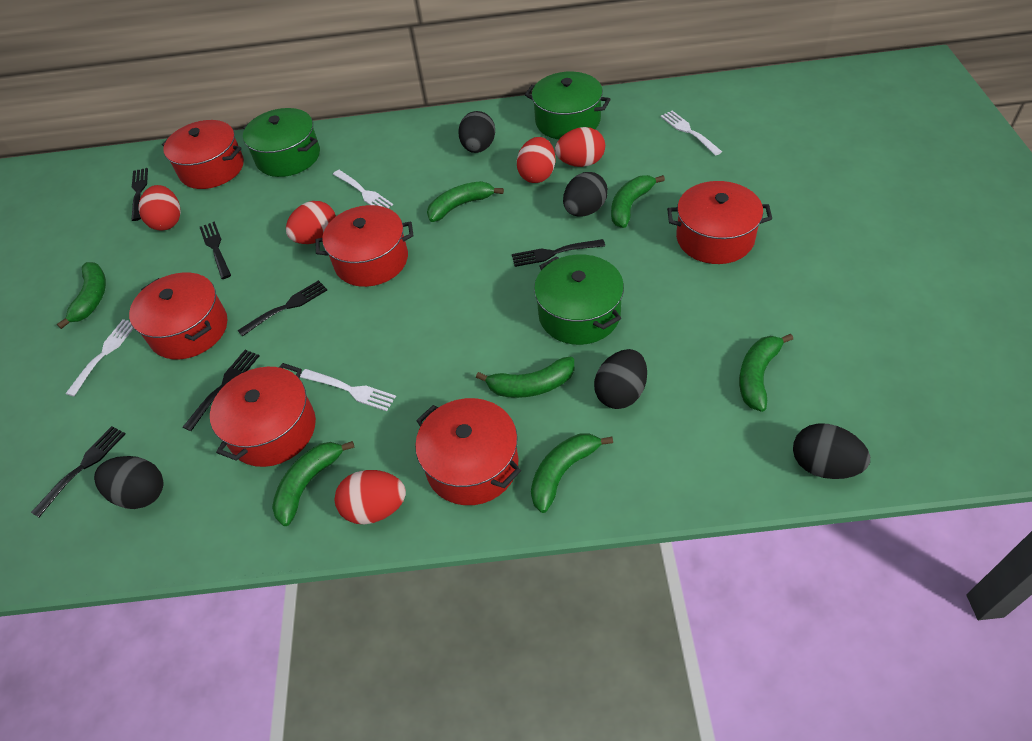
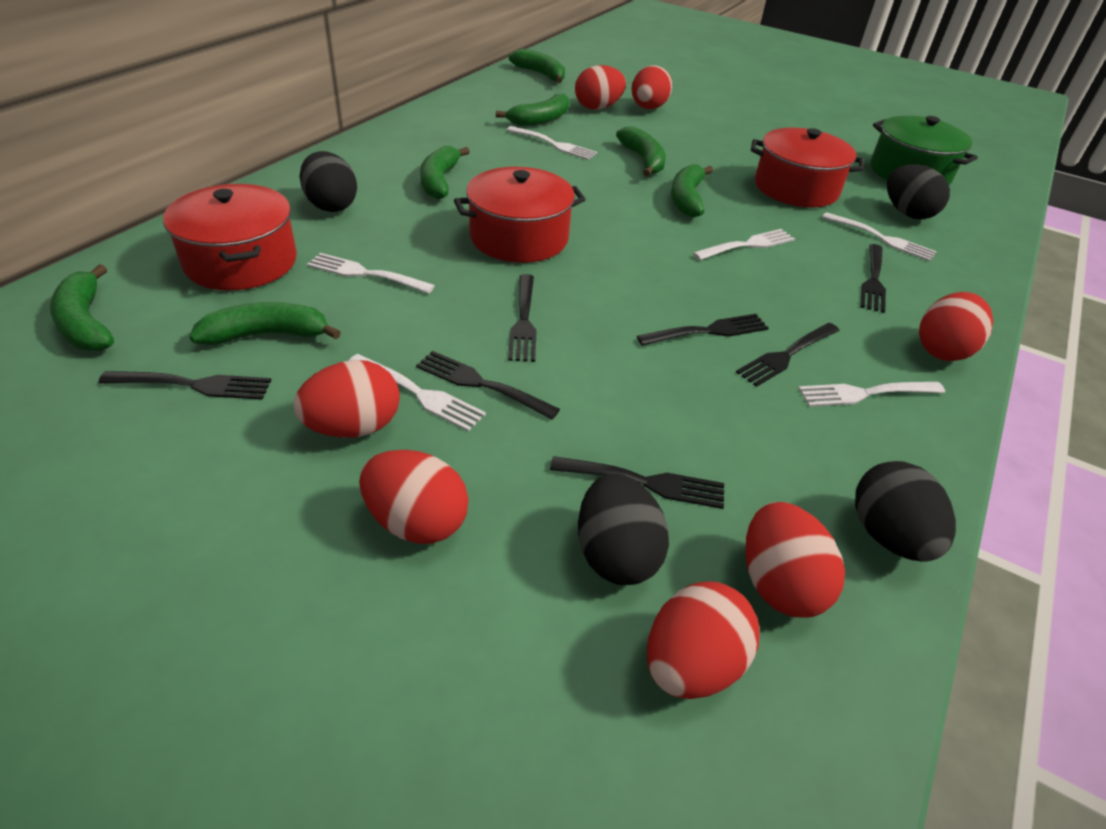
black egg: [94,456,163,509] [458,111,495,153] [563,172,608,216] [594,349,647,409] [793,423,870,479] = 5 -> [299,151,357,212] [578,473,669,585] [855,461,956,562] [887,164,950,219] = 4
black fork: [31,426,125,517] [131,168,148,221] [183,350,259,431] [200,222,231,279] [237,280,327,337] [512,239,605,267] = 6 -> [98,371,271,400] [416,351,560,420] [508,274,537,362] [550,456,724,509] [637,314,769,346] [736,323,840,387] [860,244,886,313] = 7
green pot: [243,108,320,177] [525,72,611,139] [534,254,624,345] = 3 -> [870,116,978,185] = 1
red egg: [138,185,181,231] [286,201,336,244] [335,470,406,524] [517,137,555,183] [555,127,605,167] = 5 -> [294,360,400,438] [359,450,469,544] [575,65,626,110] [631,65,672,109] [647,581,759,699] [745,502,845,618] [919,292,993,361] = 7
red pot: [129,272,227,360] [162,120,244,189] [210,363,316,467] [315,205,414,287] [415,398,521,505] [667,181,772,264] = 6 -> [163,184,297,291] [454,167,586,263] [751,128,864,208] = 3
white fork: [65,319,134,396] [300,369,396,411] [333,170,393,208] [660,110,722,156] = 4 -> [307,253,435,294] [348,354,486,431] [506,126,597,160] [693,229,795,260] [798,382,945,407] [822,212,937,261] = 6

